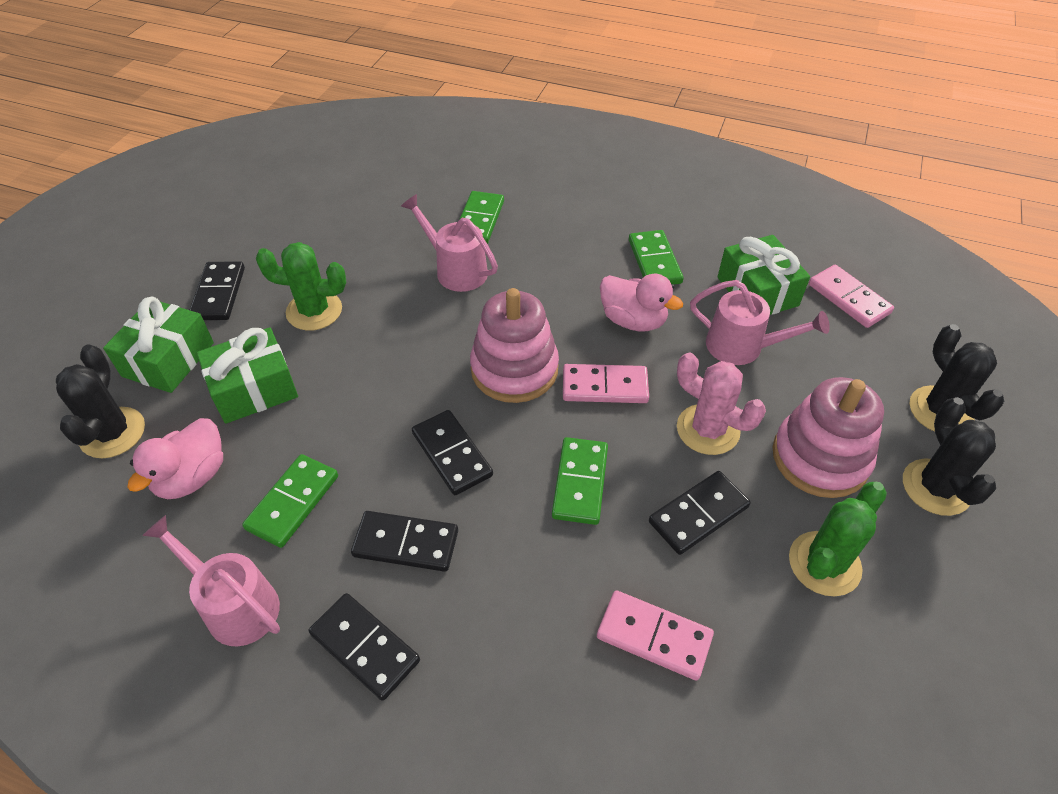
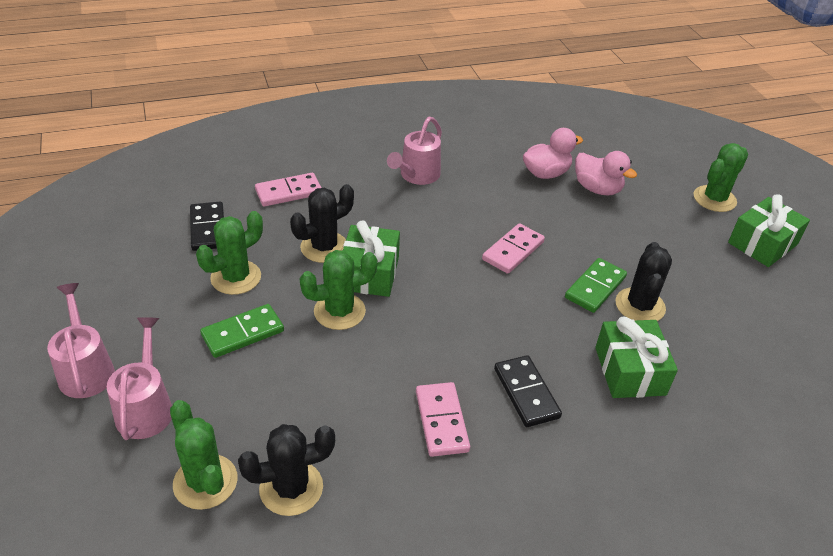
black domino: [190,261,245,320] [309,593,420,701] [351,511,458,572] [412,410,493,495] [649,471,751,555] = 5 -> [190,202,224,251] [494,355,562,427] = 2
green cactus: [256,242,346,331] [789,482,887,596] = 2 -> [170,400,238,510] [196,211,263,295] [300,250,377,330] [693,143,748,212] = 4
green domino: [242,454,338,548] [459,191,504,244] [552,437,608,525] [629,230,684,285] = 4 -> [200,304,284,358] [565,258,627,313] = 2
pink cactus: [677,352,766,455] = 1 -> none = 0
pink stacking toy: [470,288,559,403] [773,377,884,498] = 2 -> none = 0

